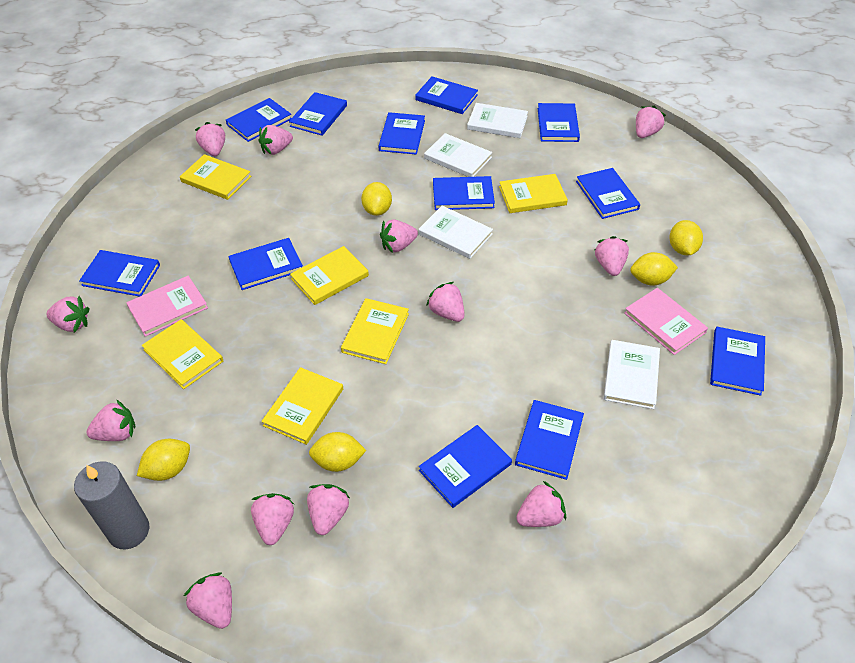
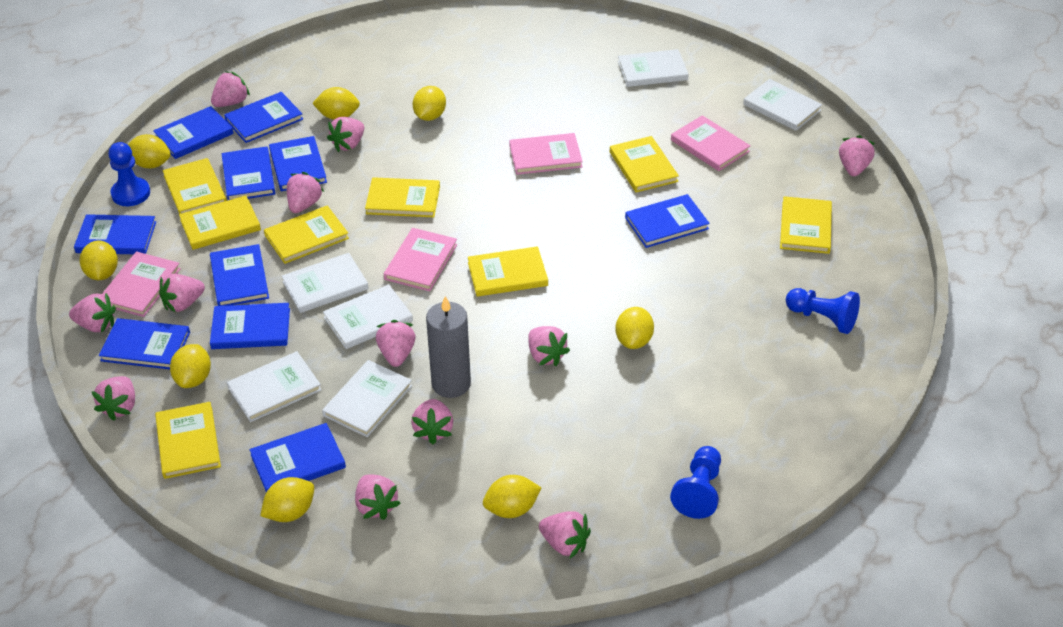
blue book: [79,250,160,297] [226,98,291,142] [228,238,303,290] [289,92,347,136] [379,112,425,155] [415,76,478,114] [419,425,512,508] [433,176,495,210] [515,400,584,480] [538,103,580,142] [576,168,640,219] [710,327,765,396] = 12 -> [74,214,156,254] [99,318,190,369] [153,106,234,159] [210,244,269,306] [210,303,290,349] [222,146,275,200] [224,92,303,143] [249,423,346,492] [269,136,327,191] [625,194,710,248] = 10
blue pawn: none = 0 -> [108,142,150,206] [670,446,721,519] [786,288,860,334] = 3
pink book: [126,276,208,337] [624,288,708,355] = 2 -> [102,251,181,317] [384,228,457,291] [509,133,583,175] [671,115,751,171] = 4
white book: [418,206,493,259] [424,133,492,177] [467,103,528,138] [603,340,660,409] = 4 -> [227,351,322,422] [282,253,369,313] [322,360,412,437] [323,285,413,349] [618,49,689,87] [743,79,822,131] = 6
yellow book: [142,319,223,389] [180,154,251,200] [261,367,343,445] [290,246,369,305] [341,298,409,364] [499,174,568,213] = 6 -> [155,402,221,479] [162,158,227,214] [179,195,261,250] [264,205,349,264] [365,177,440,217] [468,246,548,297] [610,136,679,192] [780,196,832,254] = 8
yellow lemon: [137,439,190,481] [309,432,366,472] [361,182,392,216] [630,252,678,286] [669,220,703,256] = 5 -> [80,241,118,280] [128,134,171,168] [170,344,211,388] [260,477,314,522] [312,87,360,120] [413,86,446,121] [483,475,541,518] [615,307,654,349] = 8

